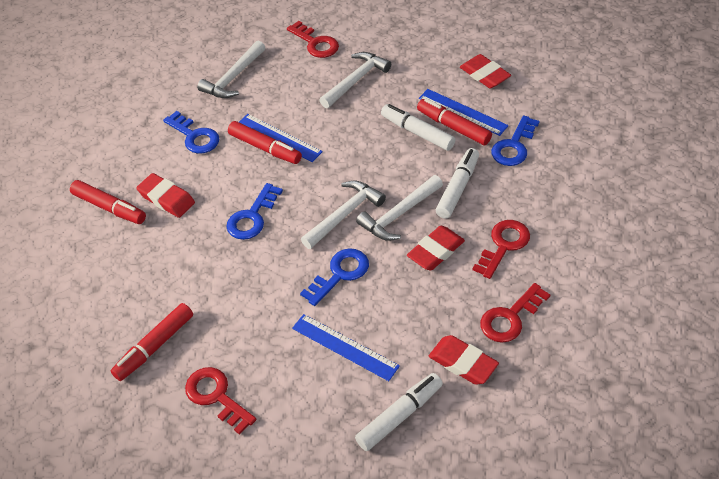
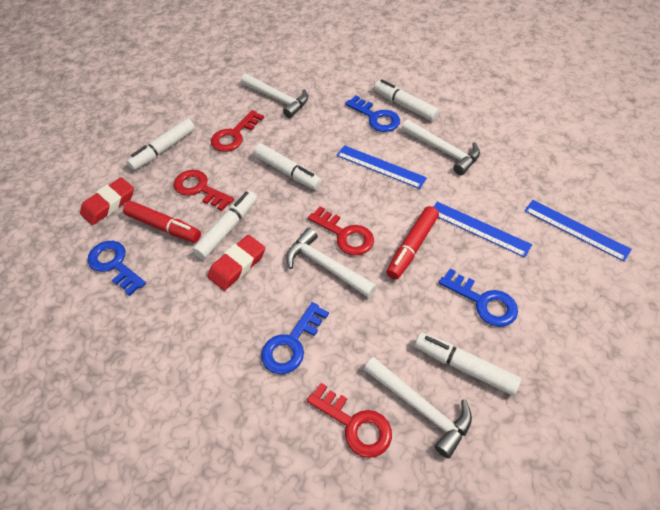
red eraser: [136,173,195,218] [407,226,465,271] [429,335,499,385] [460,54,511,88] = 4 -> [80,177,134,225] [208,235,265,291] = 2
red marker: [70,180,146,224] [111,303,193,381] [228,121,302,164] [417,99,492,145] = 4 -> [123,201,201,243] [386,206,439,280] = 2
white marker: [355,373,443,451] [381,104,455,151] [436,148,479,219] = 3 -> [127,118,195,170] [193,191,257,259] [254,143,322,190] [374,79,440,121] [415,333,521,396] = 5

